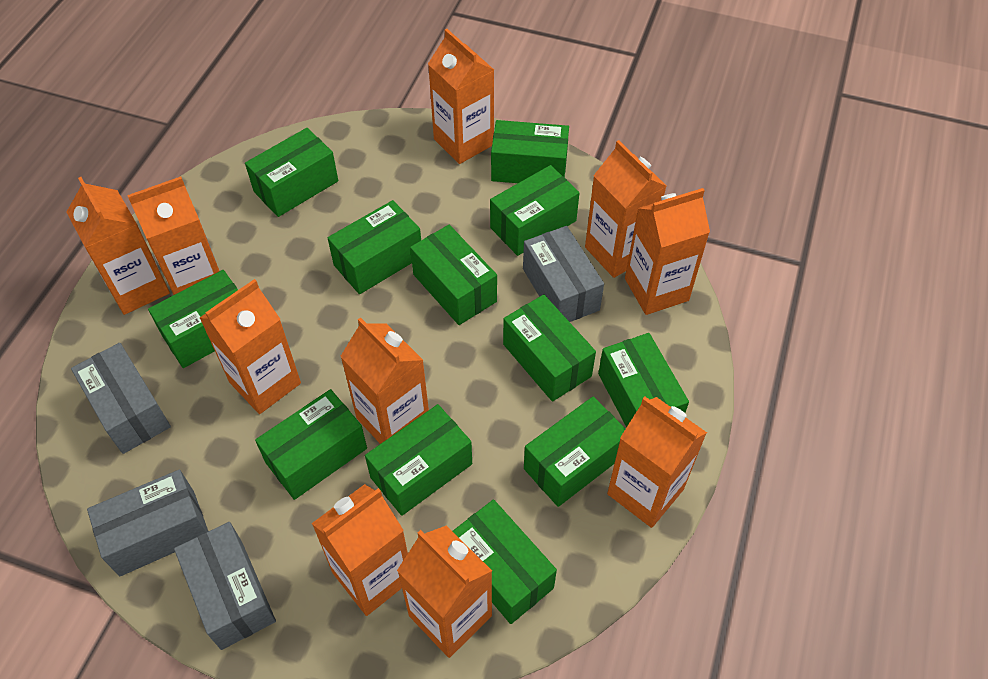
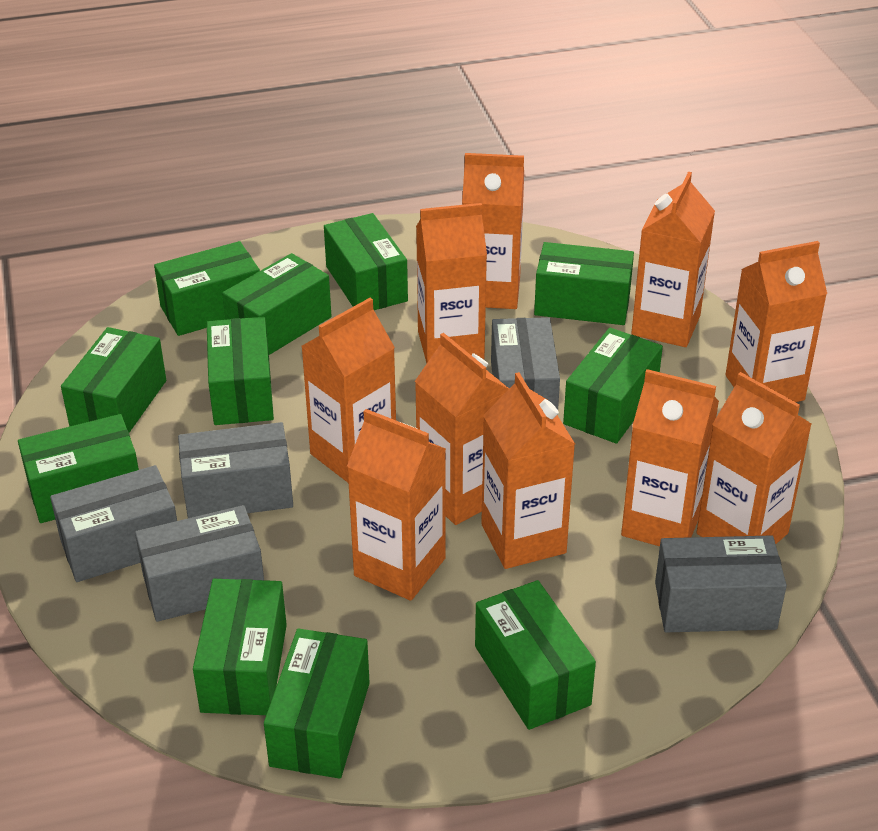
green box: [148,270,238,368] [245,128,338,217] [255,389,367,500] [328,200,421,294] [365,404,472,516] [410,225,497,325] [452,499,557,624] [490,165,579,256] [491,120,569,183] [503,294,596,402] [524,396,625,507] [598,333,689,427] = 12 -> [18,414,139,523] [61,327,166,433] [154,241,260,336] [193,579,287,715] [207,317,274,425] [222,253,332,355] [264,628,370,779] [324,213,408,310] [475,580,596,730] [534,242,634,325] [563,328,663,444] = 11
grey box: [71,343,171,454] [87,469,208,576] [174,522,276,650] [523,226,604,322] = 4 -> [50,465,177,582] [135,505,264,622] [178,422,293,518] [491,317,560,415] [655,535,787,632] = 5

